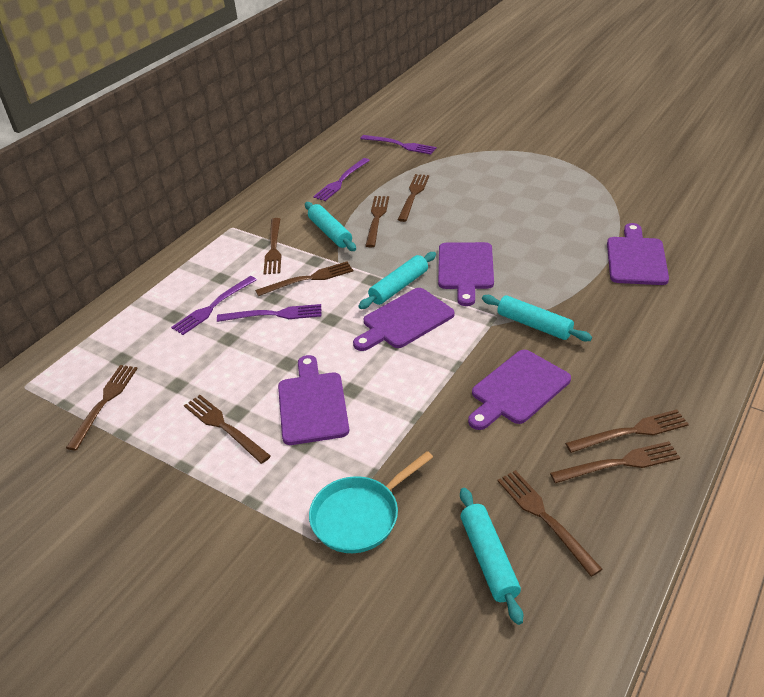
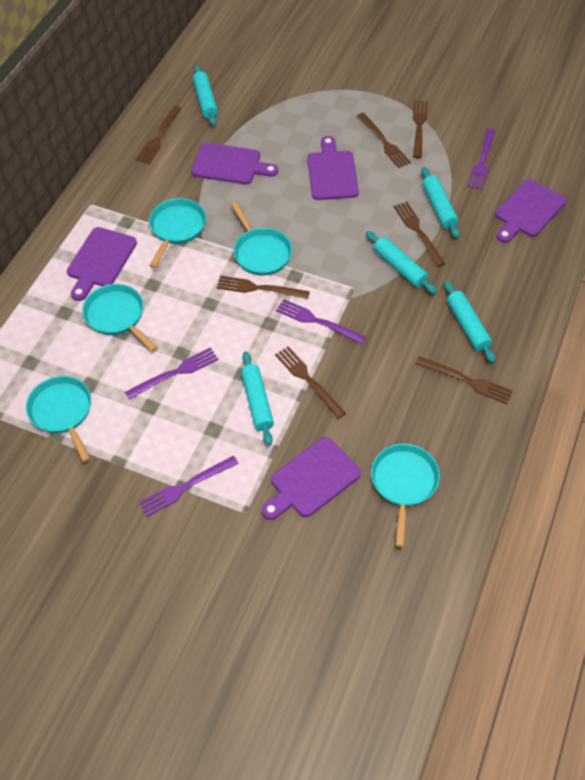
brown fork: [66,365,138,450] [184,395,271,464] [255,261,353,296] [264,218,281,275] [365,196,389,247] [398,174,429,222] [497,470,603,577] [550,441,680,483] [565,410,689,453] = 9 -> [136,106,181,164] [217,276,310,299] [275,346,346,419] [357,113,411,168] [394,202,445,267] [413,100,428,159] [416,356,513,404] = 7
turquoise pan: [309,451,433,553] = 1 -> [26,376,91,462] [82,284,158,352] [149,198,206,268] [231,201,292,275] [371,444,440,547] = 5
turquoise rolling pin: [305,202,356,251] [359,252,436,309] [460,488,523,625] [482,295,592,342] = 4 -> [193,65,218,126] [241,352,274,446] [366,231,437,294] [421,167,460,238] [444,281,496,363] = 5

